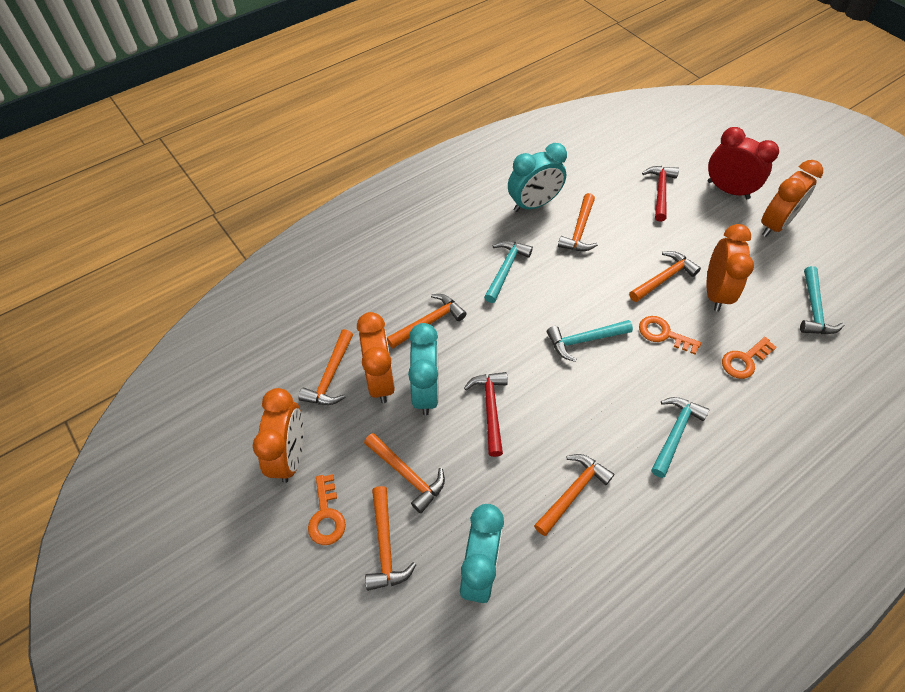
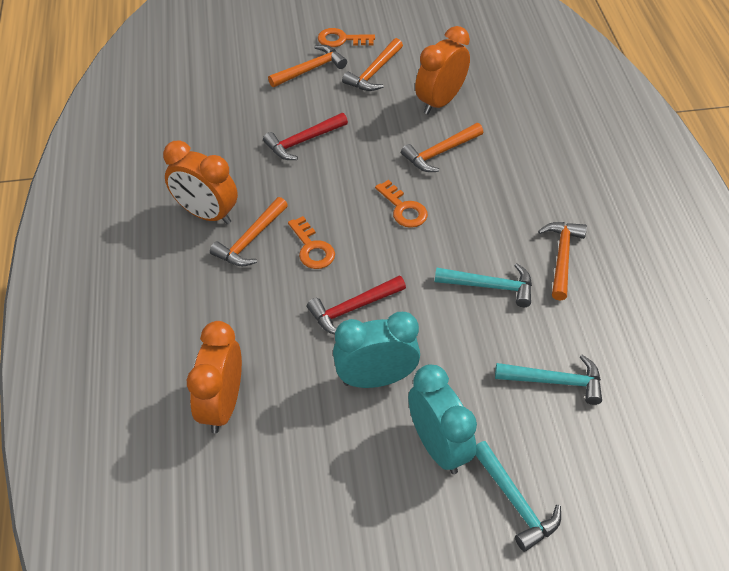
orange clock: [253,388,304,483] [357,312,395,403] [706,224,754,312] [761,160,823,237] = 4 -> [163,140,238,224] [187,321,242,433] [415,26,470,114] = 3
orange hammer: [298,329,353,405] [364,433,445,513] [365,486,416,591] [387,294,467,349] [534,454,614,536] [558,193,598,251] [629,251,701,302] = 7 -> [210,197,288,267] [268,45,347,87] [342,38,403,91] [401,123,483,172] [538,222,587,301] = 5
red clock: [708,127,779,199] = 1 -> none = 0
turquoise clock: [408,323,439,415] [460,504,504,603] [508,143,567,212] = 3 -> [333,312,420,388] [408,364,477,474] = 2
turquoise hammer: [484,241,533,303] [547,320,633,362] [651,397,709,478] [800,266,844,334] = 4 -> [435,263,532,307] [476,441,561,552] [495,355,602,405] = 3

